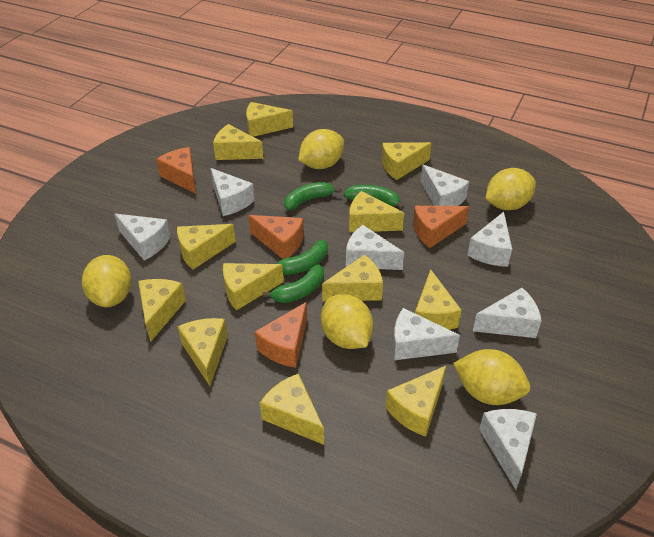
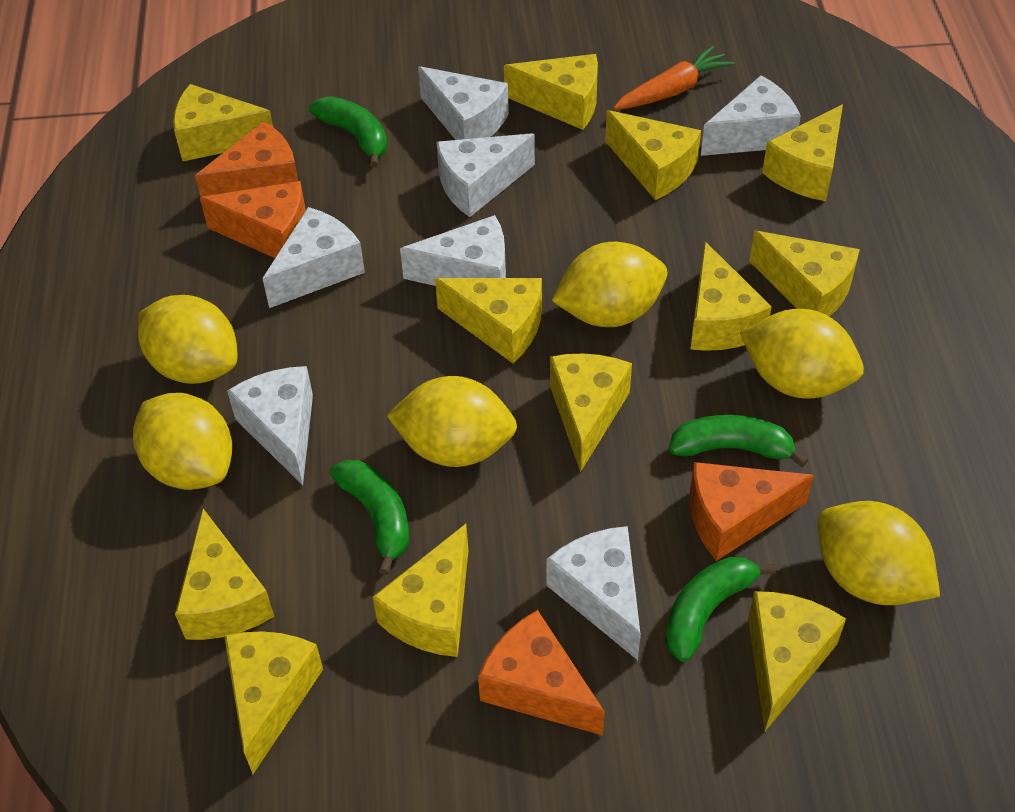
orange carrot: none = 0 -> [613,45,735,110] = 1
white cheese: [115,214,171,261] [210,168,255,216] [346,225,404,270] [393,308,460,360] [421,165,469,206] [467,212,512,267] [473,288,542,338] [479,409,537,490] = 8 -> [227,366,313,485] [262,207,365,308] [400,215,506,286] [418,66,509,140] [436,133,535,217] [547,526,641,660] [701,75,801,156] = 7
yellow lemon: [82,255,132,307] [298,129,344,169] [321,294,373,349] [453,349,530,405] [485,168,536,210] = 5 -> [133,393,232,490] [138,295,237,384] [387,376,517,467] [552,242,667,327] [740,309,864,398] [818,501,940,605] = 6

